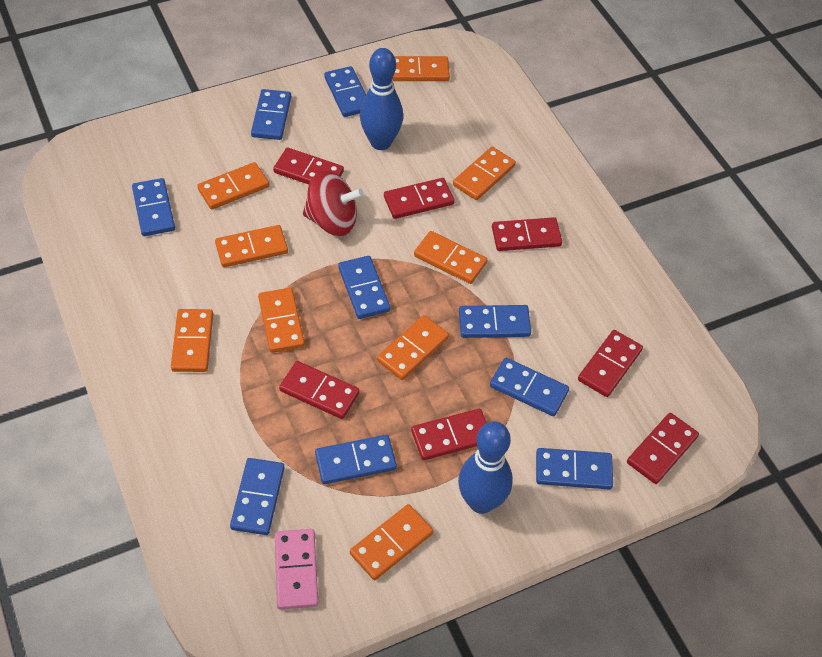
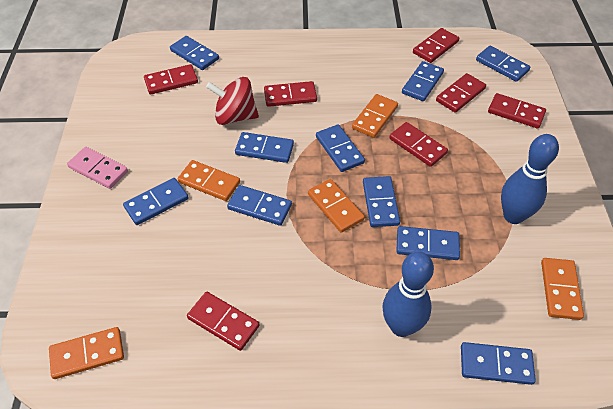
blue domino: [132,178,175,236] [230,458,284,535] [251,89,291,140] [315,435,397,484] [324,66,366,117] [338,256,390,319] [459,305,531,338] [490,358,569,416] [536,448,613,489] = 9 -> [123,178,188,225] [170,36,219,70] [227,185,292,226] [235,132,294,163] [316,124,365,172] [363,176,400,227] [396,226,460,260] [402,61,444,101] [461,342,536,385] [476,46,530,82] = 10
orange domino: [171,309,213,372] [197,162,269,210] [215,225,288,267] [258,288,305,353] [350,504,434,580] [377,315,449,380] [392,56,450,81] [414,231,487,284] [453,147,516,200] = 9 -> [49,327,124,379] [178,160,240,201] [308,179,365,233] [352,94,398,138] [541,258,584,320] = 5

